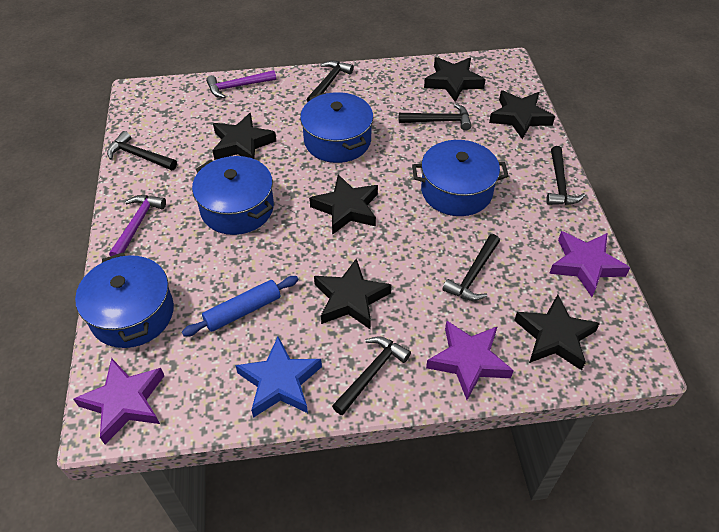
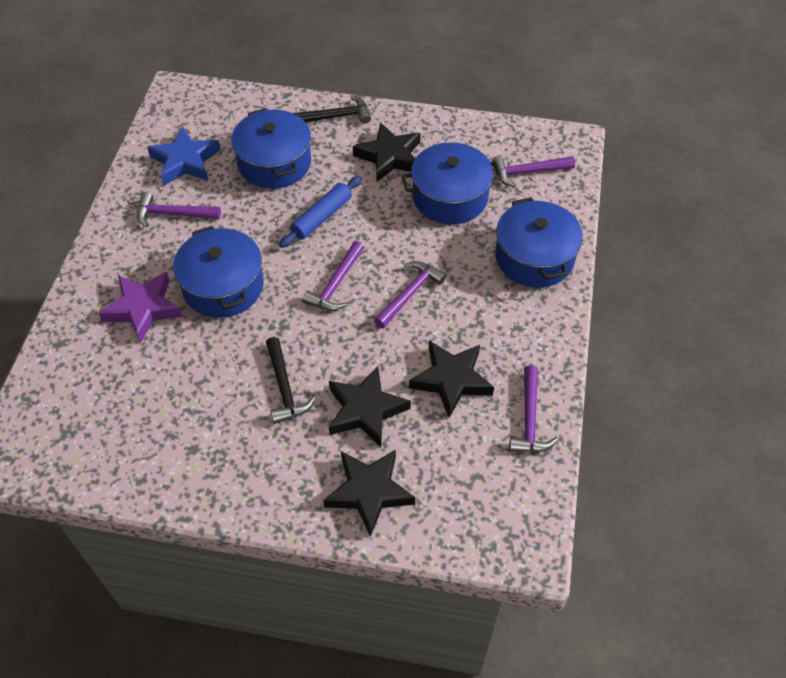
black hammer: [107,131,177,170] [307,61,354,102] [332,336,411,415] [399,104,471,131] [442,234,500,301] [546,146,586,205] = 6 -> [266,337,316,424] [293,95,371,124] = 2
black star: [212,113,276,160] [309,174,378,235] [314,258,392,330] [424,57,486,102] [489,90,555,140] [514,294,600,370] = 6 -> [323,450,415,537] [329,366,411,447] [353,122,421,182] [409,340,494,418] = 4
purple hammer: [109,195,166,256] [206,70,276,98] = 2 -> [137,192,221,227] [302,241,364,311] [374,261,447,328] [492,156,575,187] [509,365,558,452] = 5
purple star: [74,358,165,444] [426,321,514,400] [549,231,630,297] = 3 -> [98,272,183,343] = 1

